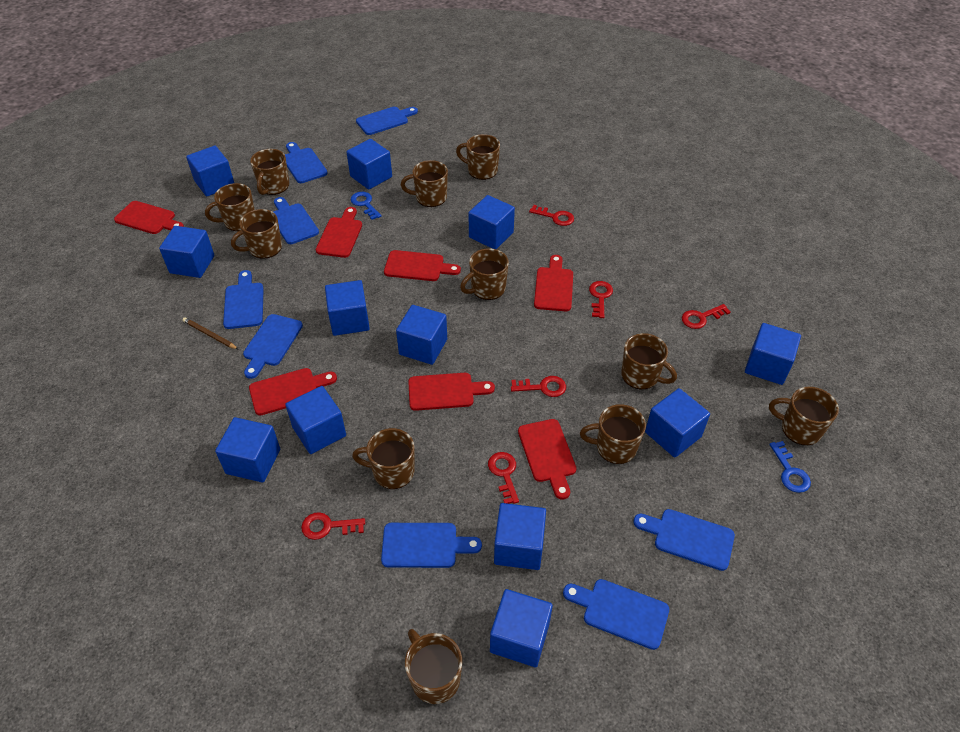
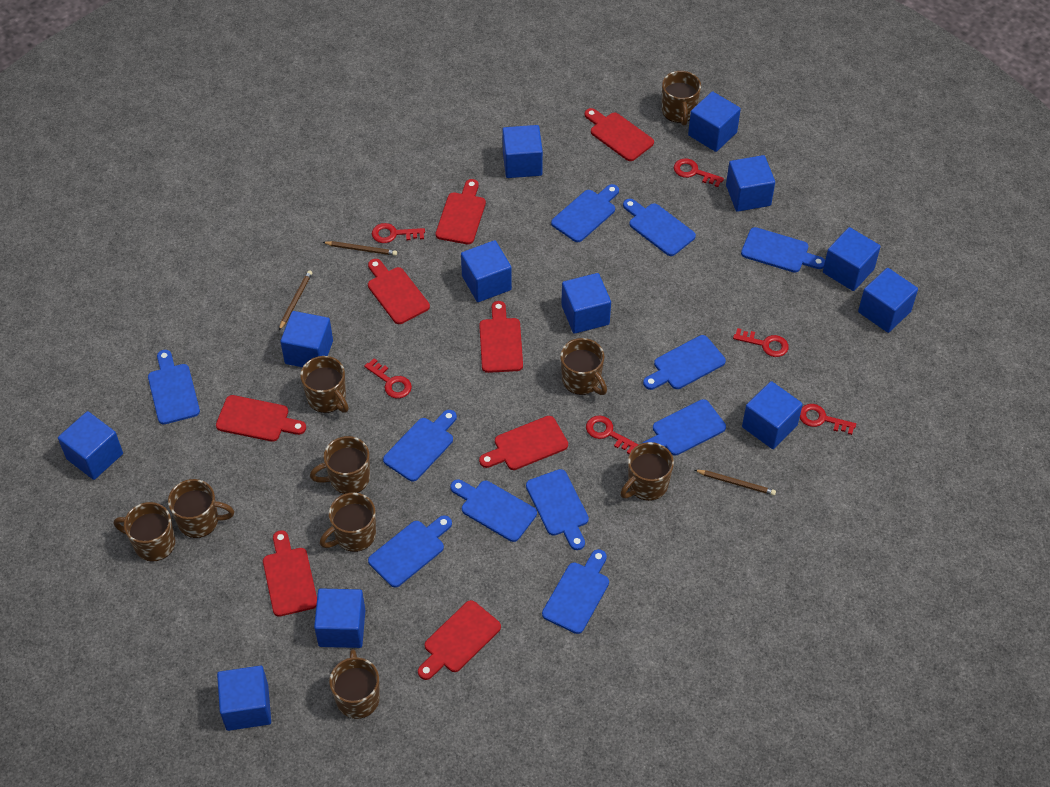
blue cutting board: [223,270,264,329] [243,314,303,379] [273,197,319,244] [285,142,328,183] [356,107,418,135] [381,523,482,568] [563,579,669,650] [633,509,735,571] = 8 -> [148,350,200,424] [368,515,452,587] [383,410,457,482] [450,479,537,542] [526,469,589,550] [542,549,609,634] [551,184,619,242] [623,199,696,256] [643,335,726,390] [643,399,726,455] [741,227,825,272] = 11
blue key: [350,192,382,220] [769,441,811,493] = 2 -> none = 0
brown mug: [205,183,255,231] [231,209,282,259] [250,149,289,195] [352,428,415,489] [401,160,448,207] [405,629,462,704] [456,134,500,180] [460,248,509,300] [580,404,646,464] [621,333,677,389] [769,387,839,445] = 11 -> [114,502,175,562] [168,479,234,538] [300,356,349,413] [310,436,370,494] [320,493,376,552] [329,649,380,719] [560,338,607,395] [620,442,674,501] [662,71,701,126] = 9
brown pencil: [182,317,239,350] = 1 -> [279,270,312,330] [322,241,397,256] [695,470,776,495] = 3
red cutting board: [114,201,184,234] [249,368,337,415] [316,207,362,258] [384,250,461,281] [408,373,495,411] [518,419,576,499] [534,255,573,311] = 7 -> [216,395,306,442] [263,530,317,617] [368,259,430,324] [418,600,501,680] [436,179,486,244] [479,301,523,373] [479,416,568,470] [585,108,654,161] = 8

